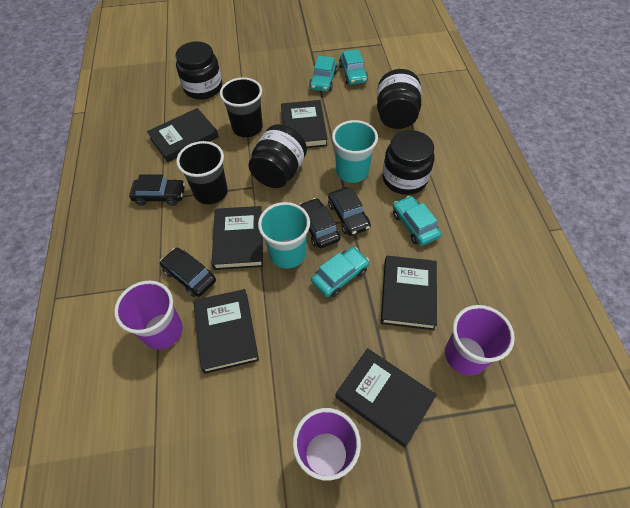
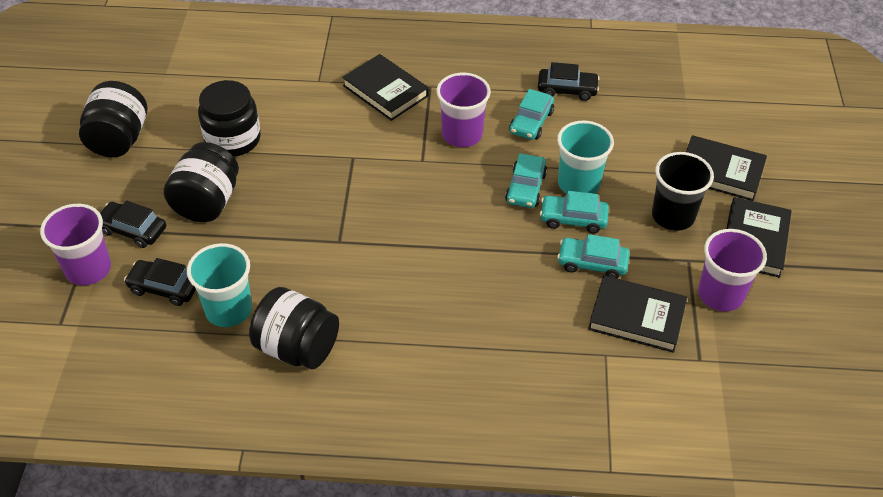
black book: [147,108,219,162] [193,289,259,374] [212,206,263,270] [281,100,328,148] [335,348,437,447] [381,256,437,330] = 6 -> [342,54,429,121] [588,275,687,353] [686,135,767,201] [727,197,792,278] = 4
black car: [129,174,185,206] [160,248,216,297] [299,198,340,248] [328,187,371,236] = 4 -> [100,201,166,248] [124,258,196,306] [538,62,600,101] = 3
black cup: [176,141,228,204] [220,77,263,137] = 2 -> [652,152,714,231] = 1

